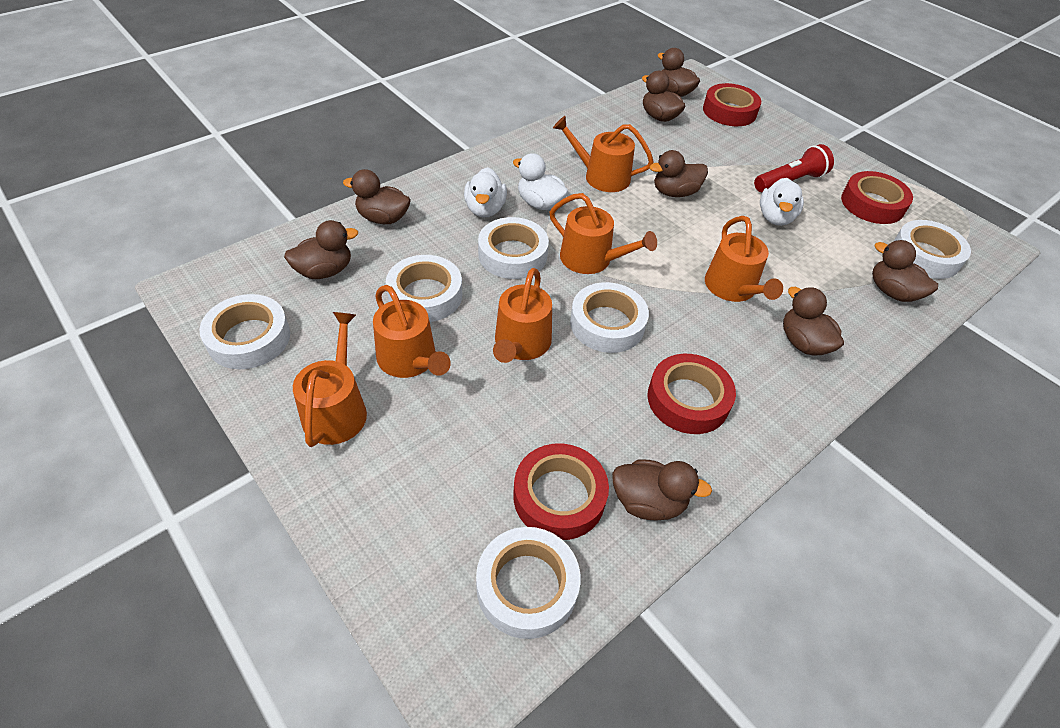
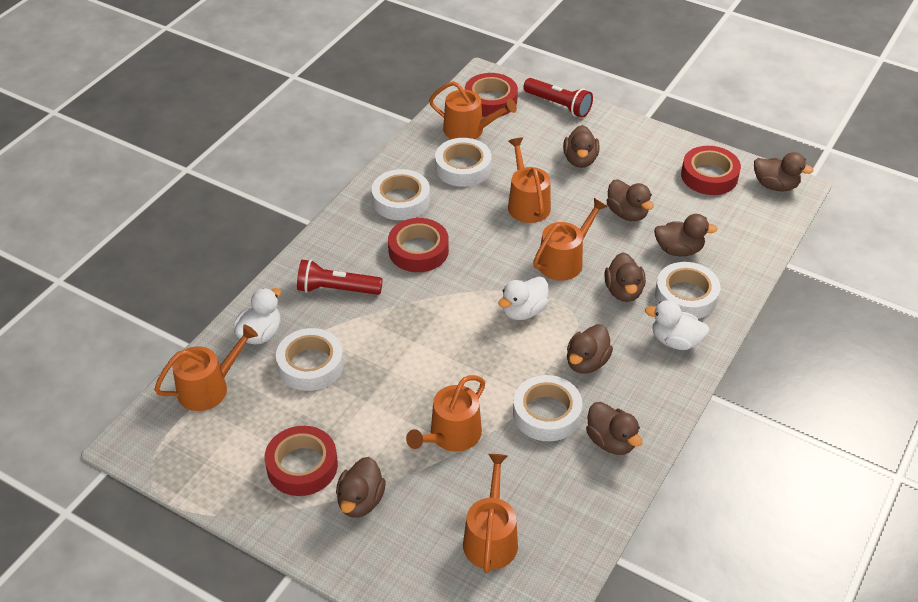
red flashlight: [754,144,834,192] = 1 -> [297,259,383,295] [523,78,593,118] = 2
white tape: [199,294,290,369] [386,255,462,322] [476,527,581,639] [478,217,549,279] [570,282,649,353] [893,220,971,279] = 6 -> [276,328,344,391] [372,169,430,220] [435,138,491,187] [513,375,582,441] [655,262,721,319] = 5

